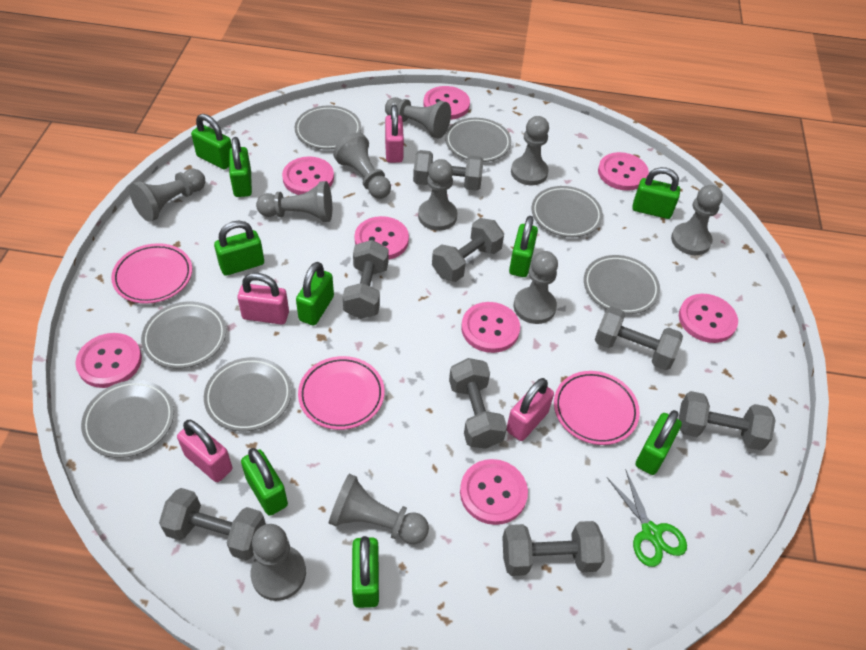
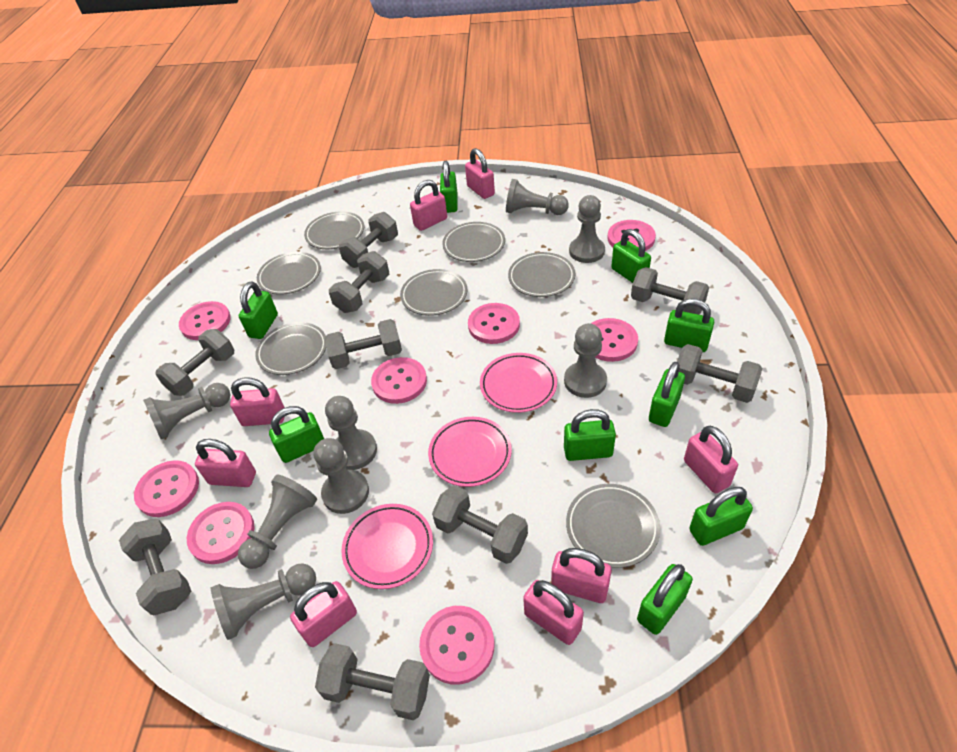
green scissors: [607,470,687,567] = 1 -> none = 0
grey dumbbell: [159,488,266,560] [343,240,388,319] [413,150,484,191] [432,218,504,282] [449,358,507,449] [502,521,605,576] [595,306,683,370] [679,391,776,450] = 8 -> [119,519,191,615] [155,329,234,396] [315,643,430,720] [325,319,402,369] [329,251,389,313] [339,212,398,268] [432,485,528,564] [631,267,709,315] [677,344,762,403] = 9
grey pawn: [129,169,205,222] [251,524,306,601] [256,181,332,222] [329,474,429,545] [333,132,391,199] [385,97,451,139] [418,159,457,231] [511,116,549,185] [514,251,558,324] [671,185,723,255] = 10 -> [143,383,231,439] [211,563,316,640] [238,475,317,569] [314,438,369,514] [325,396,377,470] [506,179,569,215] [564,323,607,398] [569,195,605,263] = 8
pink padlock: [177,420,232,482] [237,273,289,325] [385,105,404,163] [507,378,554,441] = 4 -> [195,439,256,487] [230,377,285,426] [290,581,357,647] [410,180,447,231] [465,148,495,199] [523,580,584,645] [551,548,612,603] [684,426,738,493] = 8

